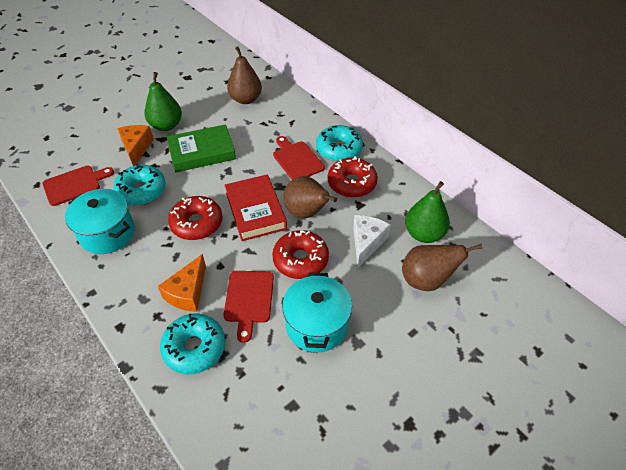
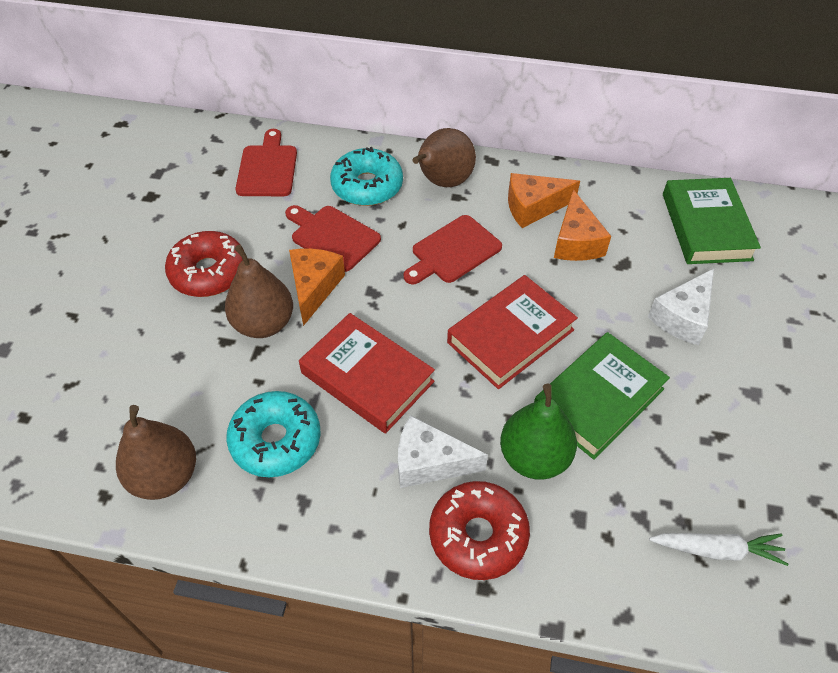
green book: [167,124,236,172] = 1 -> [534,332,670,460] [663,178,761,264] = 2
green pear: [144,72,182,131] [405,181,450,243] = 2 -> [500,384,577,480] = 1
orange cheese: [117,125,154,166] [158,254,206,312] = 2 -> [289,249,345,326] [508,173,580,228] [554,189,611,261] = 3
red book: [225,175,287,241] = 1 -> [299,313,435,434] [447,275,578,389] = 2
red donut: [168,196,223,240] [272,230,329,279] [328,156,378,198] = 3 -> [165,231,243,297] [429,481,530,580] = 2
turquoise donut: [113,163,166,205] [160,313,225,374] [316,125,363,162] = 3 -> [226,391,321,477] [330,147,403,206] = 2
turquoise pot: [65,189,135,254] [282,272,352,352] = 2 -> none = 0
white carrot: none = 0 -> [649,533,788,566] = 1
white cheese: [353,215,391,268] = 1 -> [398,415,488,488] [648,268,714,345] = 2

